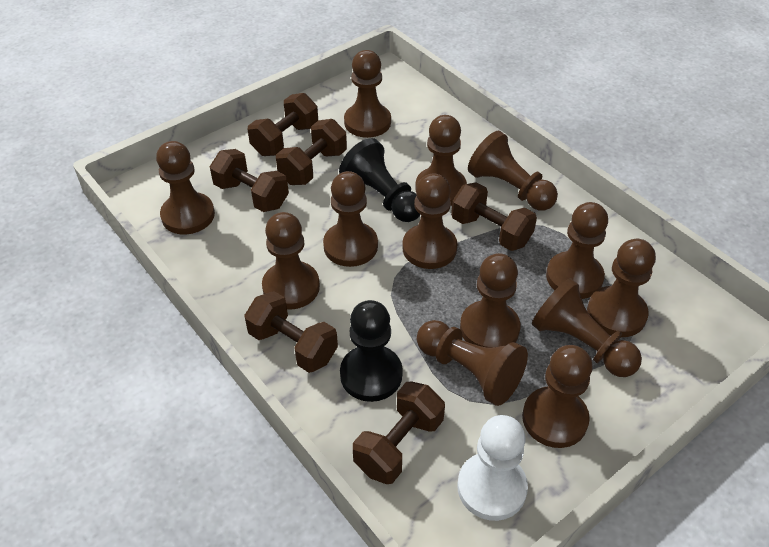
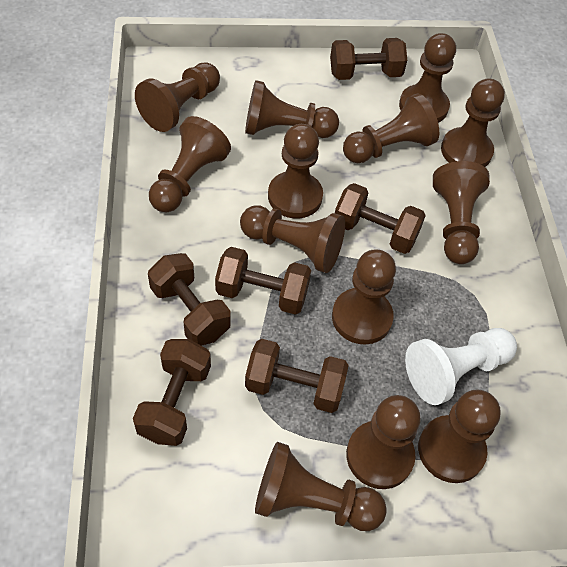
black pawn: [339,138,421,222] [340,300,403,402] = 2 -> none = 0

